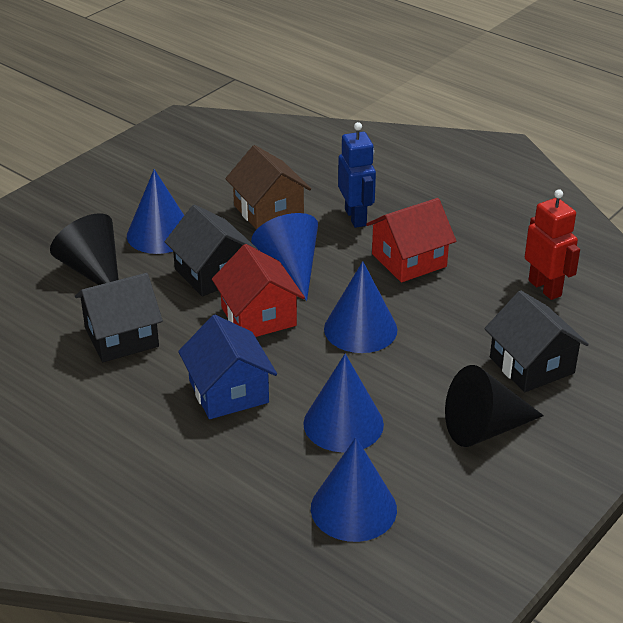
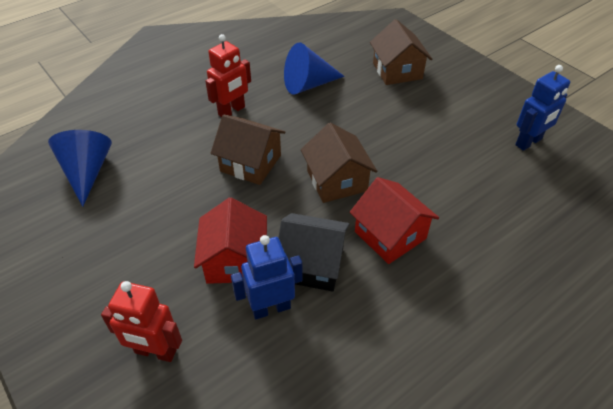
black cone: [50,213,119,285] [445,365,544,447] = 2 -> none = 0
black house: [75,273,163,362] [165,205,257,296] [484,290,589,392] = 3 -> [278,213,350,292] = 1
blue cone: [127,169,184,254] [251,213,318,301] [303,354,384,452] [311,437,397,542] [324,261,398,353] = 5 -> [48,130,112,207] [284,42,345,95] = 2
blue house: [178,315,277,419] = 1 -> none = 0
blue robot: [338,122,376,228] = 1 -> [231,235,303,319] [515,65,570,151] = 2
brown house: [225,145,311,230] = 1 -> [211,114,285,185] [301,123,377,203] [370,19,432,85] = 3
red robot: [525,189,580,300] = 1 -> [101,281,182,362] [205,34,251,117] = 2

